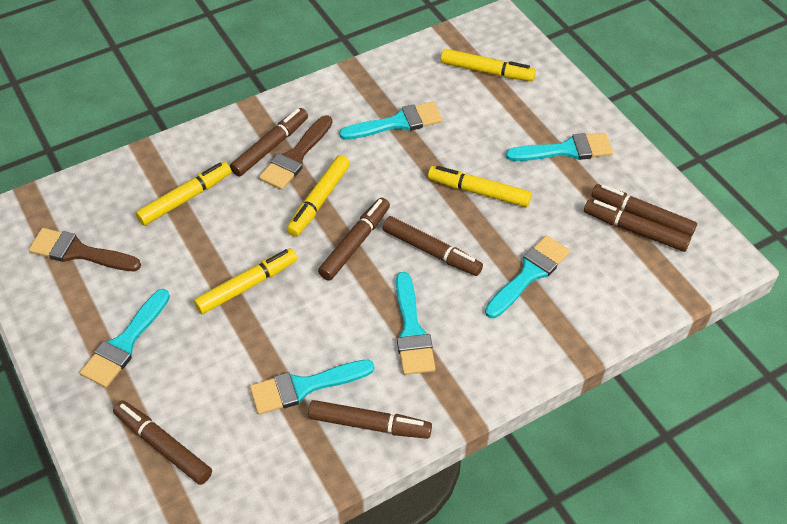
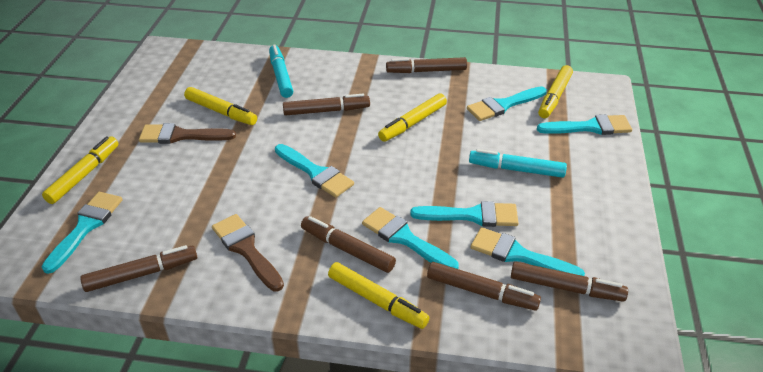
brown marker: [113,400,212,485] [230,108,308,177] [308,400,432,439] [318,198,390,281] [383,216,483,276] [584,199,691,252] [591,184,697,237] = 7 -> [80,245,197,292] [283,94,370,115] [301,216,396,273] [386,57,467,73] [427,262,541,311] [511,262,628,302] = 6
turquoise brush: [80,289,170,388] [250,359,375,415] [339,102,443,140] [396,272,436,375] [485,235,570,318] [506,133,613,161] = 6 -> [41,192,123,274] [275,144,354,198] [362,207,459,269] [410,201,519,227] [467,86,547,121] [471,227,585,276] [537,114,632,135] = 7
turquoise marker: none = 0 -> [269,45,293,98] [469,149,567,178] = 2

